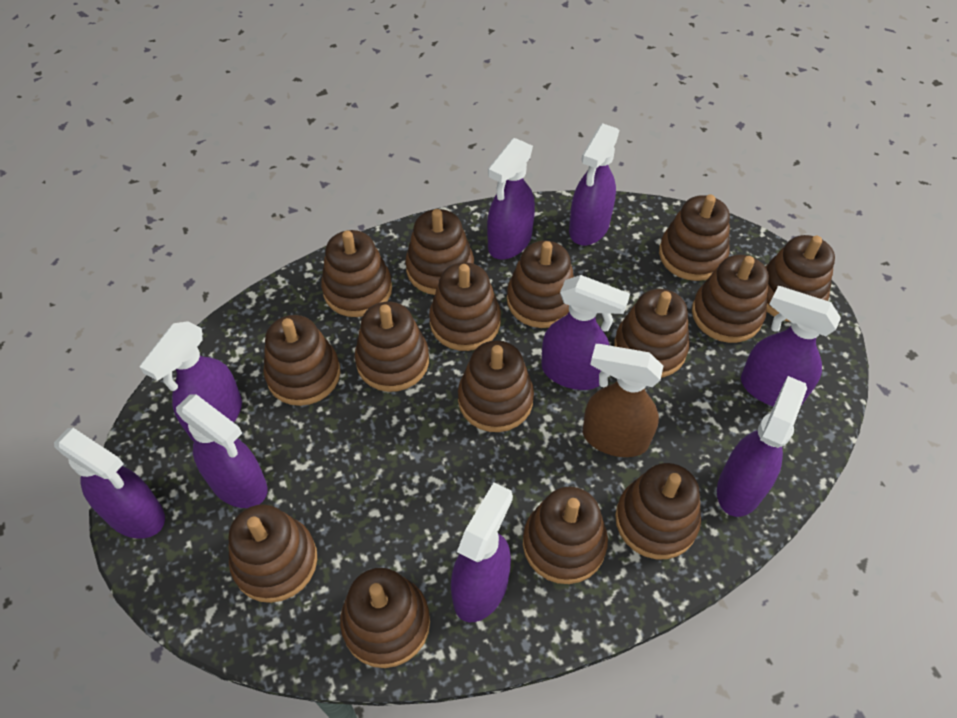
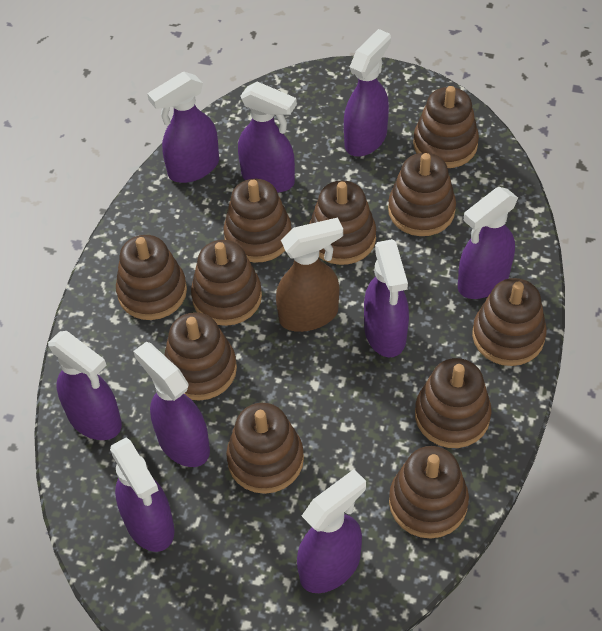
brown stacking toy: [228,504,317,603] [263,315,340,406] [321,230,392,317] [340,568,430,668] [355,302,429,392] [405,209,474,295] [429,262,501,351] [458,340,534,432] [507,241,574,328] [523,487,608,584] [614,289,690,378] [615,463,701,559] [659,195,730,281] [692,255,769,343] [765,235,835,322] = 15 -> [116,235,187,320] [164,312,237,401] [191,240,262,326] [224,179,291,263] [226,403,304,494] [309,180,376,265] [388,153,456,236] [389,446,469,539] [413,86,479,168] [415,358,492,448] [472,278,547,366] = 11

